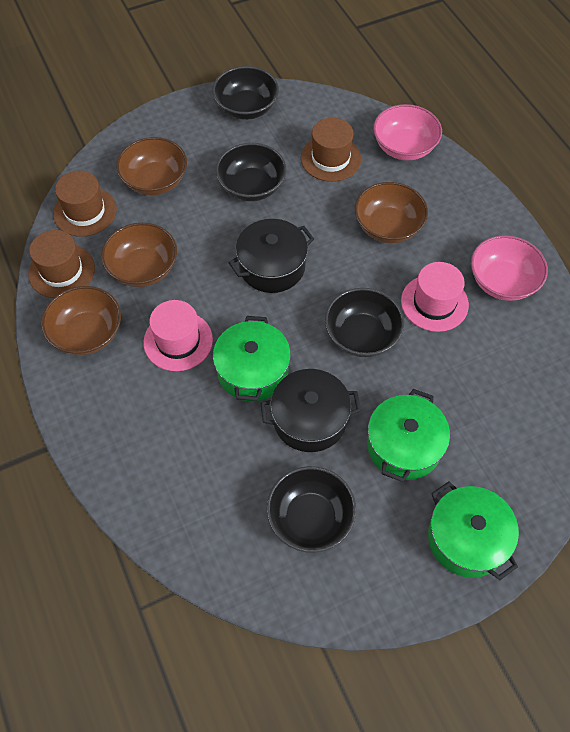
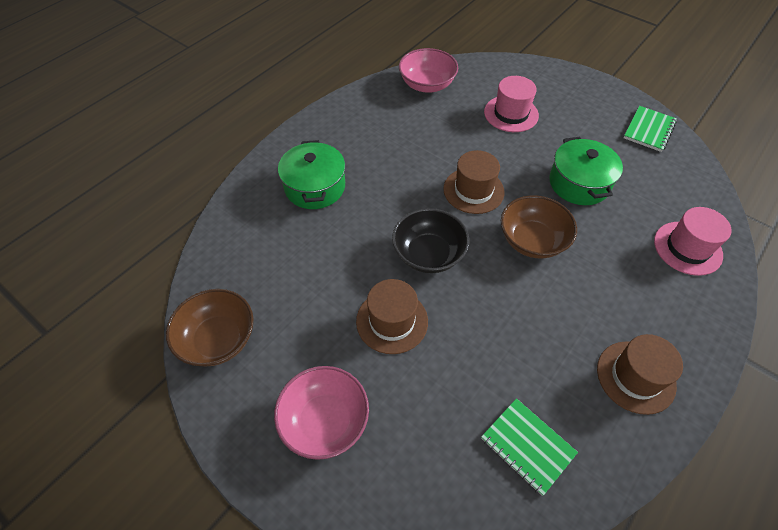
black bowl: [212,66,279,120] [216,143,286,201] [267,466,356,553] [325,288,404,357] = 4 -> [392,208,469,273] = 1
black pot: [229,219,314,293] [260,369,361,452] = 2 -> none = 0
brown bowl: [41,286,121,355] [101,223,177,287] [116,137,187,196] [355,182,428,243] = 4 -> [166,289,253,366] [501,195,577,258] = 2
green notebook: none = 0 -> [481,398,578,496] [624,106,677,152] = 2
green pot: [213,316,291,401] [367,389,450,482] [428,482,519,580] = 3 -> [278,140,345,209] [549,137,623,205] = 2

